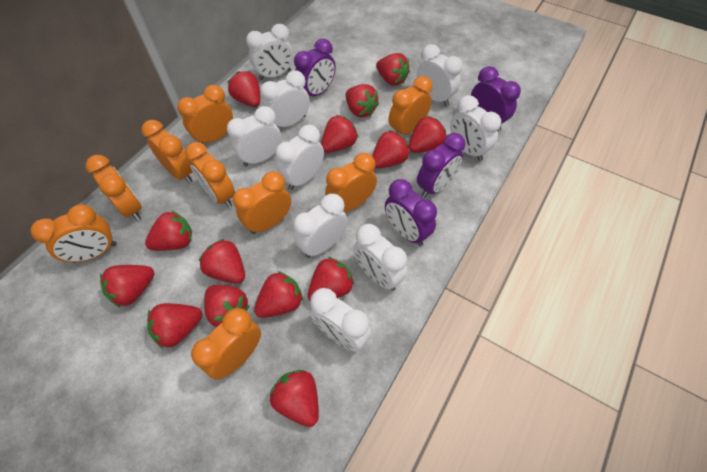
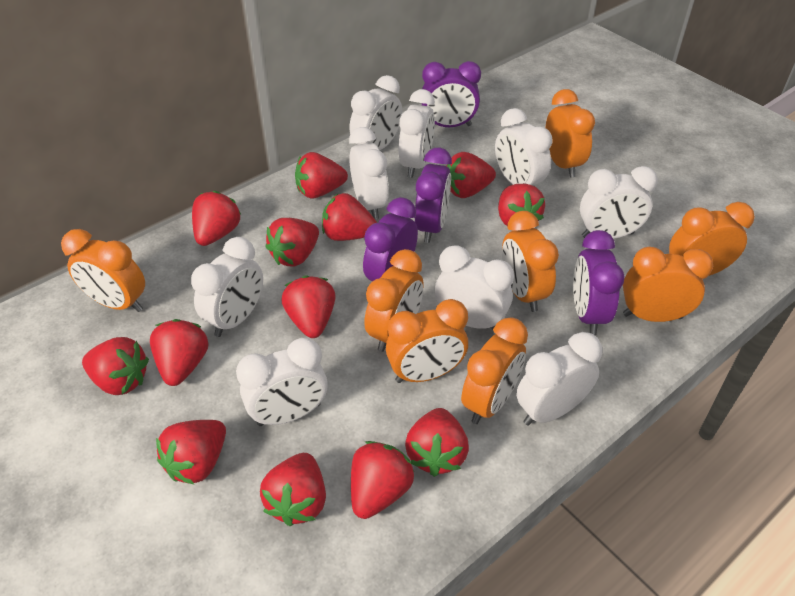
orange clock: [31,204,117,263] [86,155,142,221] [142,120,193,183] [177,85,233,144] [185,142,235,208] [191,308,261,380] [233,171,291,234] [325,153,377,212] [389,76,433,135] = 9 -> [61,229,145,312] [364,249,424,352] [386,299,468,383] [461,318,528,424] [502,211,559,312] [546,89,595,178] [623,247,713,322] [669,202,755,276] = 8
red strawberry: [100,265,154,308] [145,211,192,251] [147,303,202,349] [199,239,245,284] [204,285,250,327] [228,71,260,107] [254,271,303,318] [270,370,319,427] [308,257,354,301] [321,115,358,153] [345,84,379,117] [372,130,410,168] [376,53,410,86] [408,116,446,153] = 14 -> [82,337,149,395] [150,319,209,386] [156,420,226,484] [192,191,241,246] [260,453,326,526] [265,218,319,266] [281,275,336,338] [295,152,348,199] [322,193,377,241] [351,441,414,519] [405,408,469,477] [446,152,496,198] [498,184,545,226] = 13

